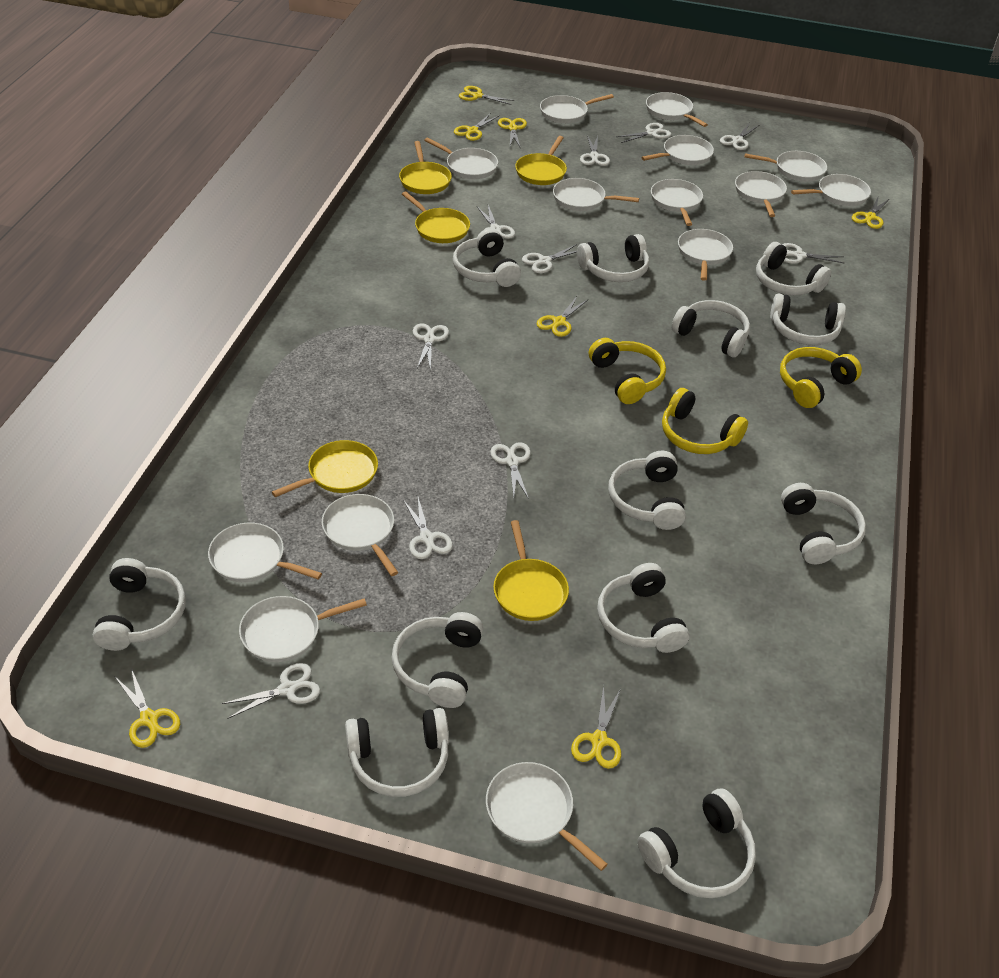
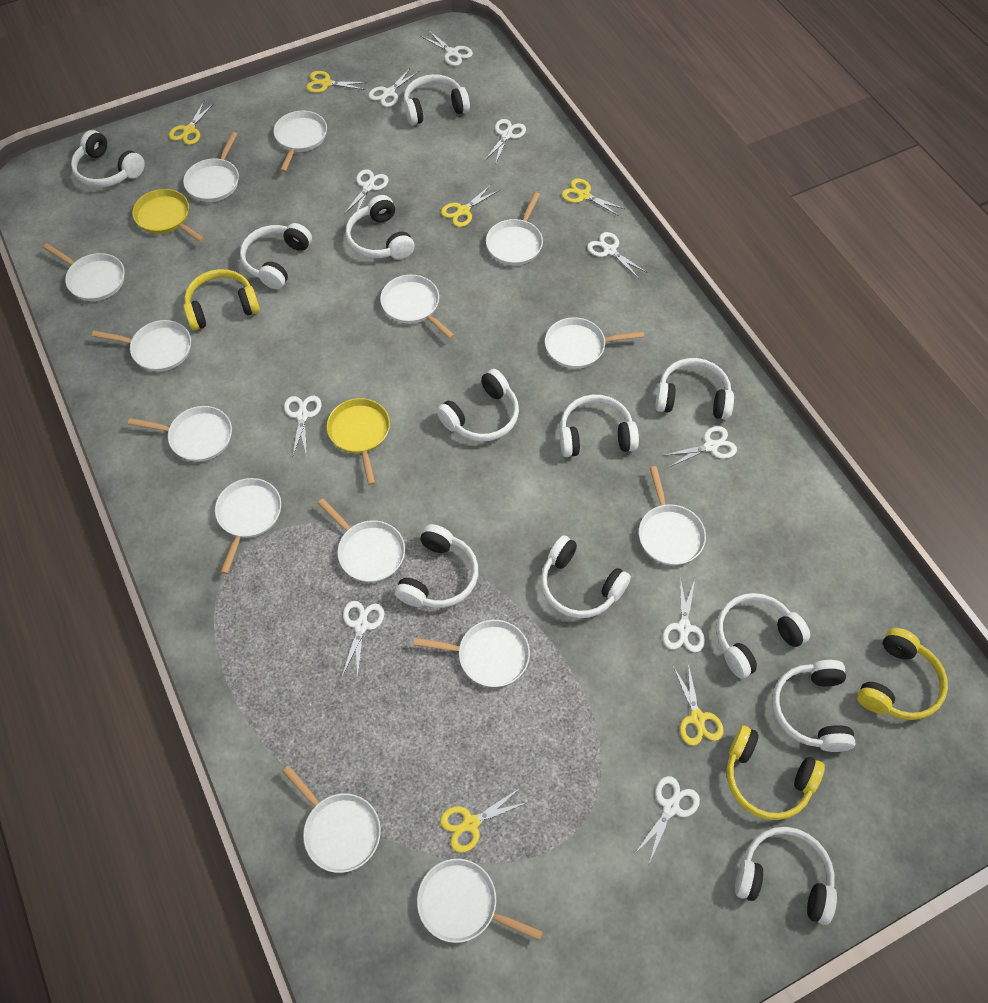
yellow pan: [272,440,378,497] [399,141,452,194] [402,191,470,243] [493,520,569,621] [515,136,567,185] = 5 -> [132,189,204,242] [326,398,390,485] = 2
yellow scissors: [114,668,180,748] [454,114,499,141] [459,86,515,105] [498,118,527,149] [536,296,588,337] [571,685,621,769] [852,198,889,229] = 7 -> [169,102,214,145] [306,71,368,93] [440,788,528,853] [441,185,499,227] [562,178,625,216] [673,663,724,746] = 6

